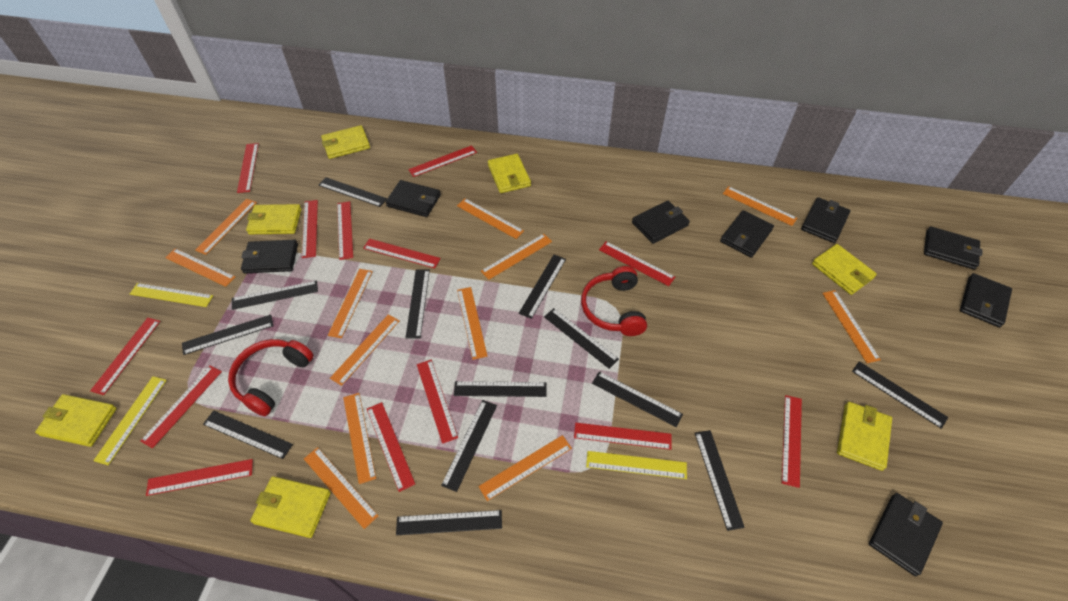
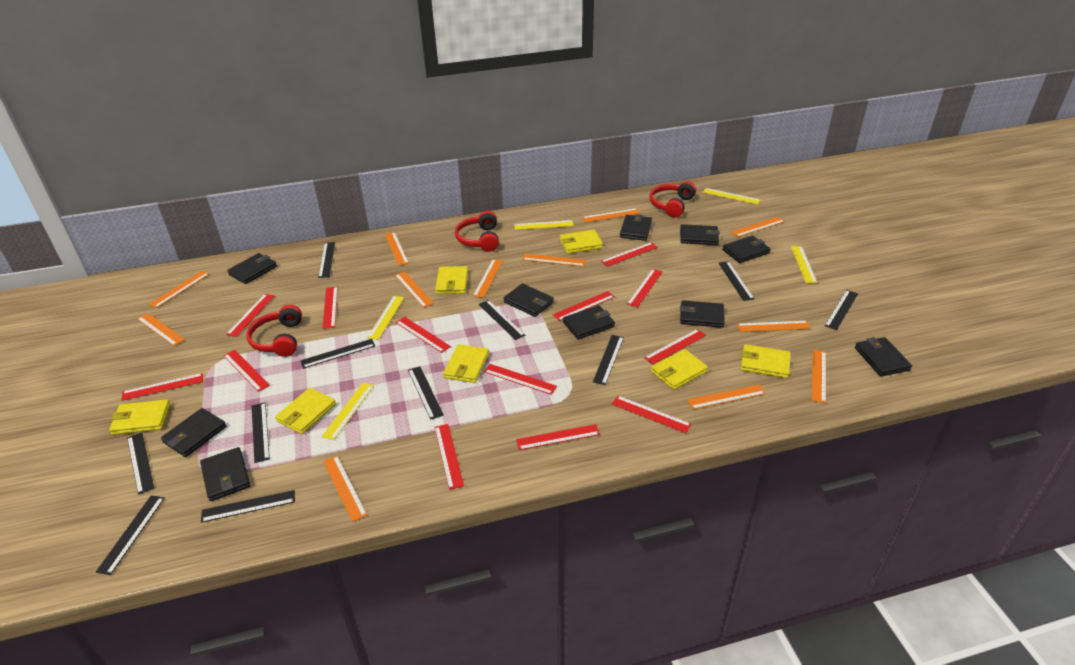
black ruler: [182,315,273,355] [203,410,293,459] [232,281,318,310] [319,177,387,207] [396,510,502,535] [405,270,430,339] [441,400,497,492] [454,381,547,397] [518,255,566,319] [544,308,619,369] [592,371,683,427] [695,430,745,531] [852,361,948,429] = 13 -> [96,495,165,575] [127,433,154,495] [201,490,295,523] [252,402,270,463] [300,339,375,369] [318,242,335,278] [408,366,444,420] [479,300,525,340] [593,335,624,385] [719,261,754,301] [825,290,858,330] = 11
black wallet: [241,240,298,273] [385,180,441,217] [632,201,690,244] [720,210,774,258] [801,197,851,243] [869,493,943,576] [924,226,983,270] [960,273,1012,327] = 8 -> [161,408,226,457] [200,447,250,501] [227,253,277,284] [504,283,554,317] [563,305,615,340] [620,214,652,241] [680,224,720,245] [680,300,725,328] [722,236,771,263] [855,337,912,377] = 10
red headphones: [228,339,314,416] [581,266,647,336] = 2 -> [246,305,302,357] [455,211,499,252] [649,181,696,218] = 3
yellow ruler: [93,376,167,465] [130,283,213,307] [586,451,687,479] = 3 -> [322,383,374,440] [367,296,404,340] [514,220,574,230] [703,188,760,205] [791,246,817,283] = 5

